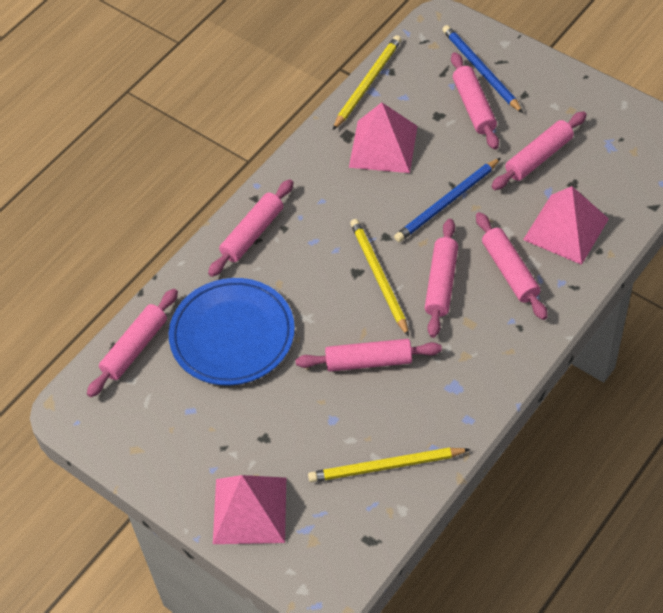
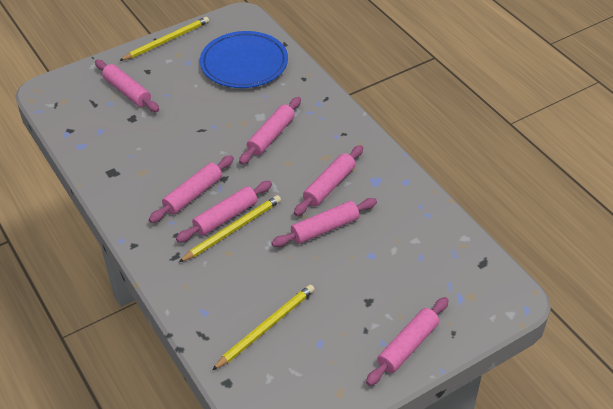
blue pencil: [394,158,501,242] [442,25,523,113] = 2 -> none = 0
pink pyramid: [213,475,286,544] [349,102,418,173] [523,186,609,265] = 3 -> none = 0

